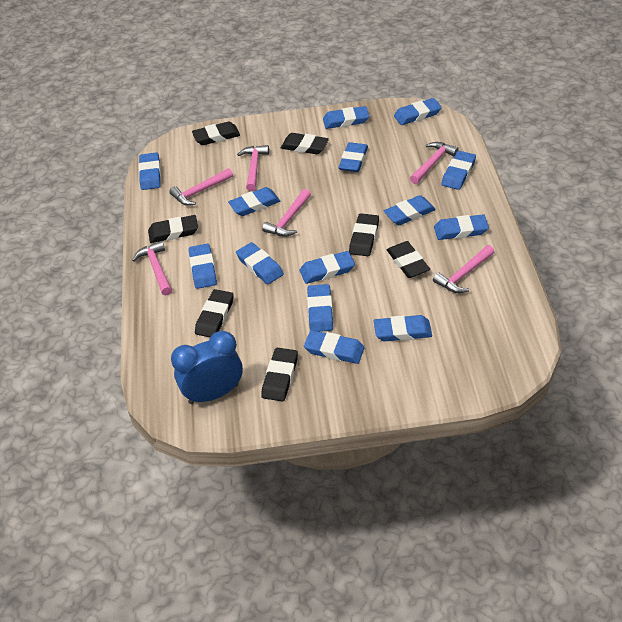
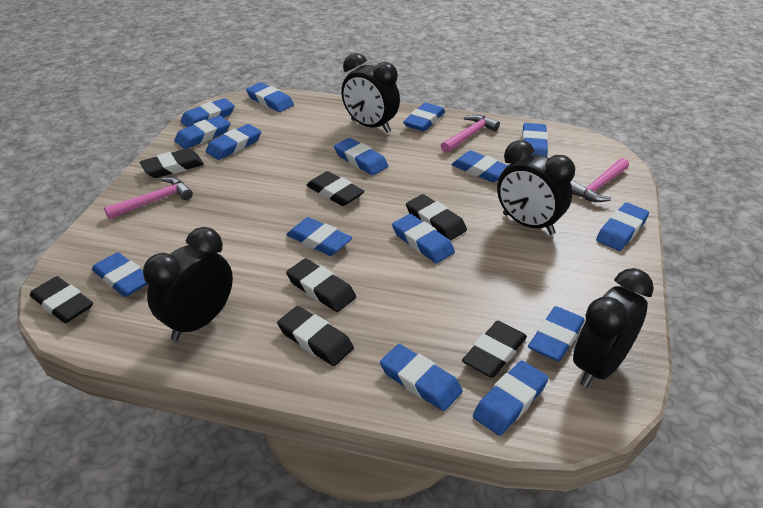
black clock: none = 0 -> [143,227,233,341] [341,53,400,133] [497,140,575,235] [573,268,654,387] = 4
blue clock: [171,331,243,404] = 1 -> none = 0
blue eraser: [139,152,161,190] [189,244,217,289] [228,187,280,216] [236,242,284,284] [300,251,355,284] [304,330,365,364] [307,284,333,332] [323,106,369,129] [339,142,368,172] [374,315,432,341] [384,195,436,225] [394,98,442,125] [434,214,489,240] [441,151,476,190] = 14 -> [92,252,147,297] [174,115,231,149] [180,98,235,127] [206,124,261,160] [246,82,294,112] [287,217,352,256] [334,138,388,175] [380,344,463,411] [392,214,455,264] [403,103,445,132] [451,150,508,183] [473,360,549,436] [522,123,548,157] [528,306,585,362] [596,202,649,251] = 15
pink hammer: [132,241,172,295] [169,168,233,206] [237,145,269,191] [262,189,311,237] [410,142,459,184] [433,245,494,293] = 6 -> [104,177,193,219] [441,115,500,153] [571,158,629,202] = 3

